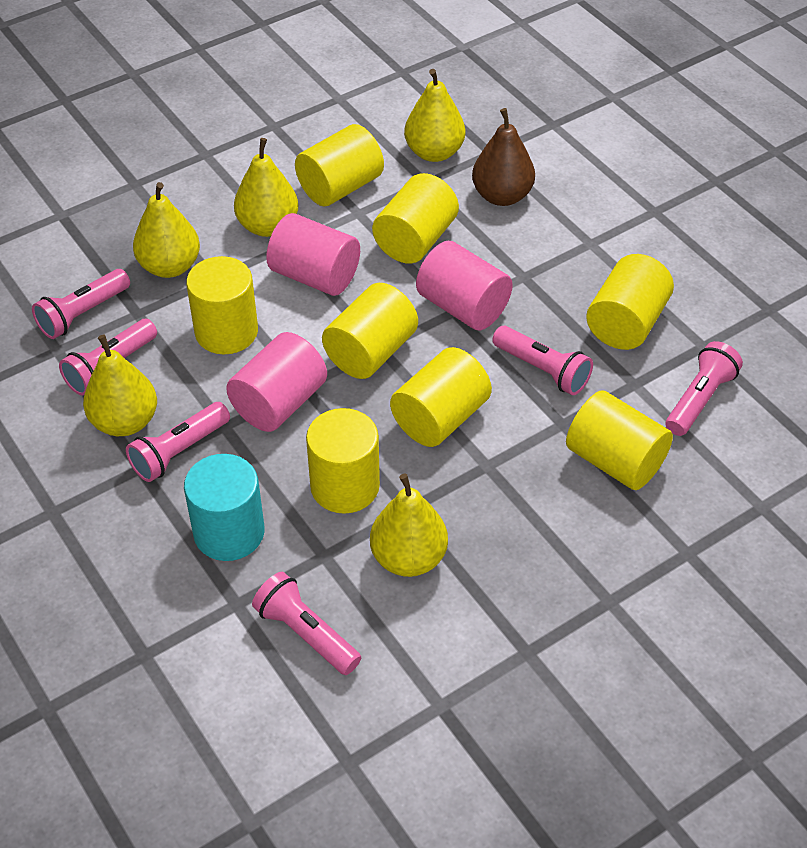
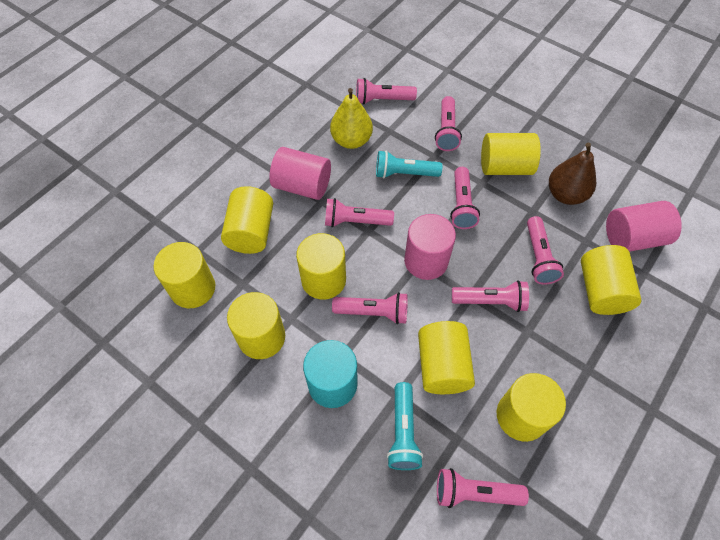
pink flashlight: [32,269,130,339] [59,319,157,396] [126,402,230,482] [252,572,361,675] [492,326,593,395] [666,341,743,436] = 6 -> [325,198,394,227] [332,292,408,324] [356,78,417,105] [435,96,462,151] [437,468,529,508] [450,167,480,229] [452,280,529,312] [527,216,564,285] = 8
turquoise flashlight: none = 0 -> [376,151,443,179] [387,382,423,470] = 2
yellow pear: [83,335,157,436] [133,182,200,278] [234,138,298,237] [370,474,448,577] [404,69,465,162] = 5 -> [330,88,373,149] = 1

